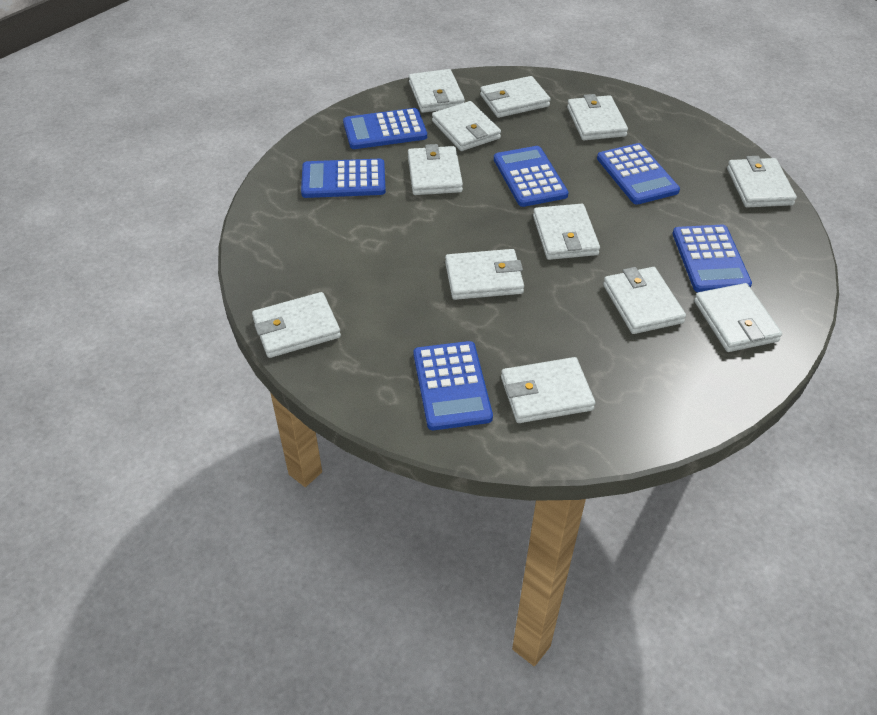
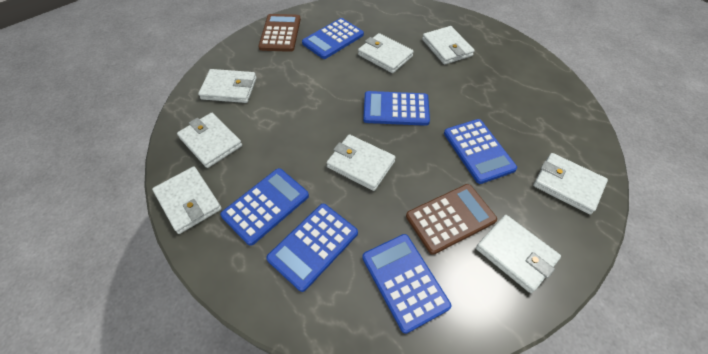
brown calculator: none = 0 -> [258,14,301,52] [406,184,497,255] = 2
white wallet: [252,292,341,358] [408,144,463,195] [409,69,465,113] [432,101,501,151] [445,249,524,300] [480,76,551,118] [501,357,595,423] [533,204,600,260] [567,94,628,140] [603,267,686,334] [694,283,782,352] [727,156,797,207] = 12 -> [152,166,222,234] [177,113,242,168] [198,69,257,103] [326,134,396,191] [358,33,414,73] [422,26,475,65] [476,215,561,293] [533,153,608,215] = 8

